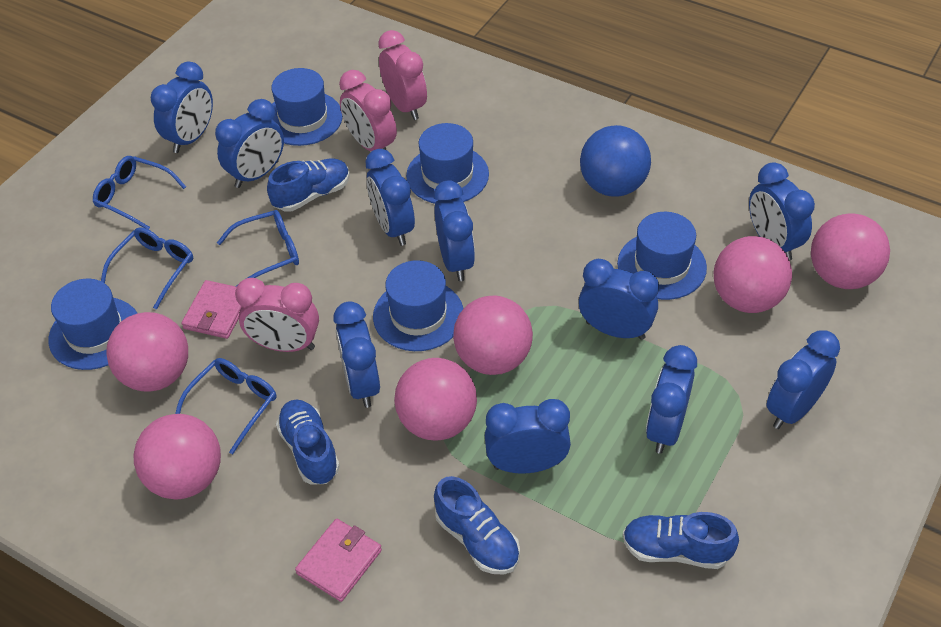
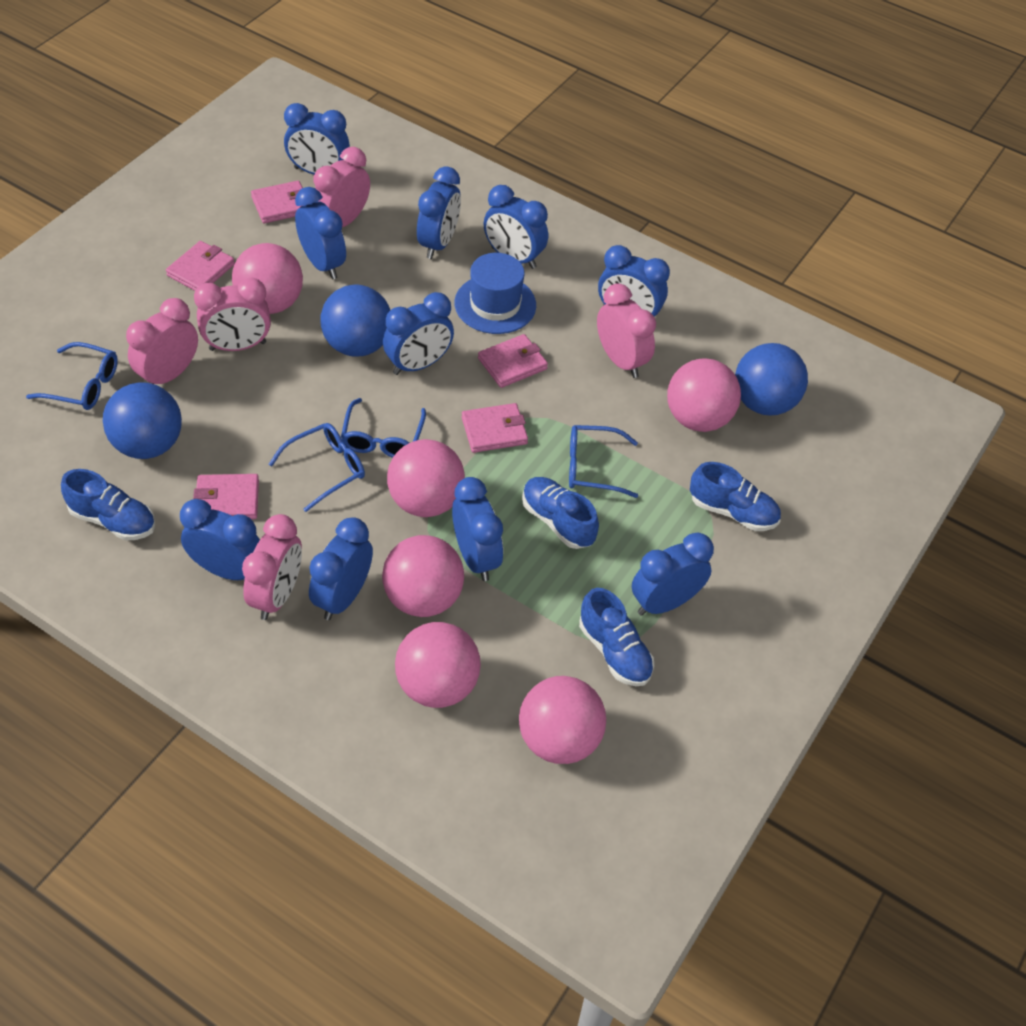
blue ball: [580,125,651,197] = 1 -> [103,382,182,459] [320,285,390,357] [735,343,808,416] = 3
blue hat: [49,279,138,370] [271,68,343,146] [373,260,464,351] [406,123,489,204] [617,212,707,300] = 5 -> [455,253,536,334] = 1
pink clock: [235,278,319,352] [339,70,397,151] [378,30,427,120] = 3 -> [126,298,198,384] [194,277,271,351] [242,514,302,620] [313,147,370,227] [597,283,656,378] = 5
pink wallet: [181,280,242,339] [295,519,382,602] = 2 -> [166,241,235,291] [193,474,259,519] [251,181,304,223] [462,403,528,453] [478,334,548,388] = 5

